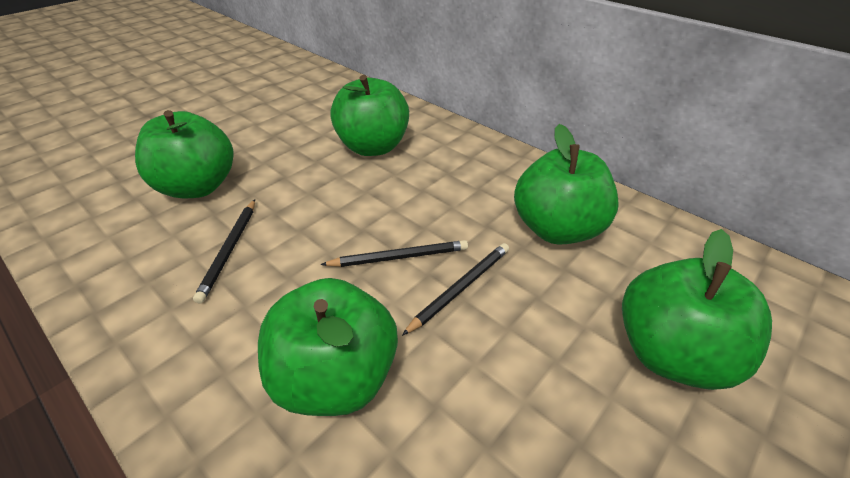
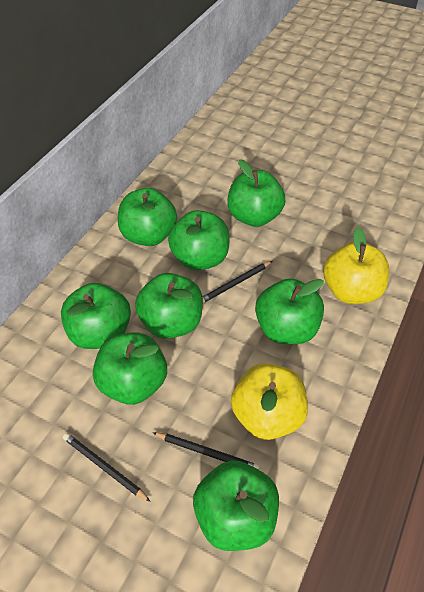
green apple: [135,110,234,198] [258,278,398,416] [330,75,409,156] [514,124,619,245] [622,229,772,390] = 5 -> [61,283,131,349] [93,332,167,405] [118,188,177,246] [135,273,203,339] [168,210,229,270] [193,460,279,551] [227,159,286,227] [255,278,324,344] = 8
yellow apple: none = 0 -> [231,363,308,440] [323,227,389,304] = 2

